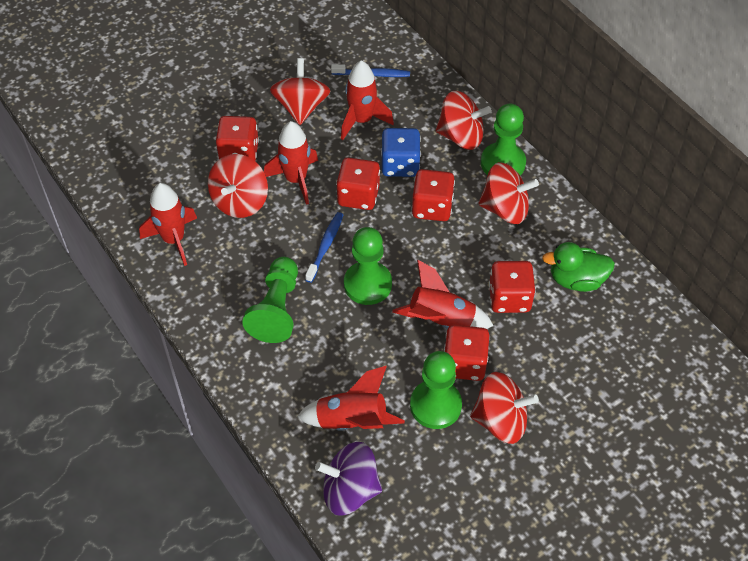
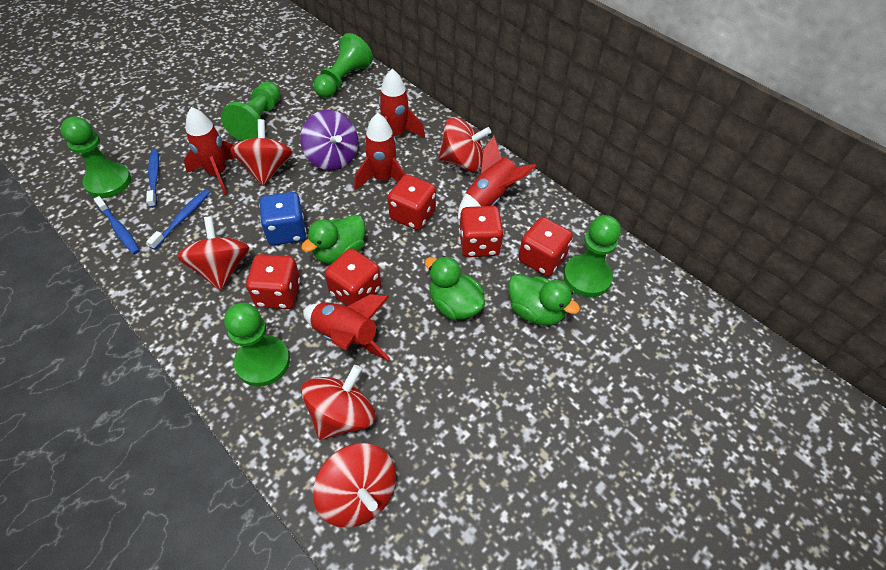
blue toothbrush: [305,212,343,283] [331,64,410,77] = 2 -> [94,196,140,254] [146,149,159,208] [146,189,210,250] = 3
green duck: [542,242,615,292] = 1 -> [301,215,365,264] [424,256,485,320] [508,274,580,326] = 3
green pawn: [242,257,298,343] [344,227,392,305] [410,351,462,429] [481,104,526,175] = 4 -> [61,117,131,198] [221,81,280,141] [224,303,290,387] [314,33,373,98] [563,215,621,297] = 5

